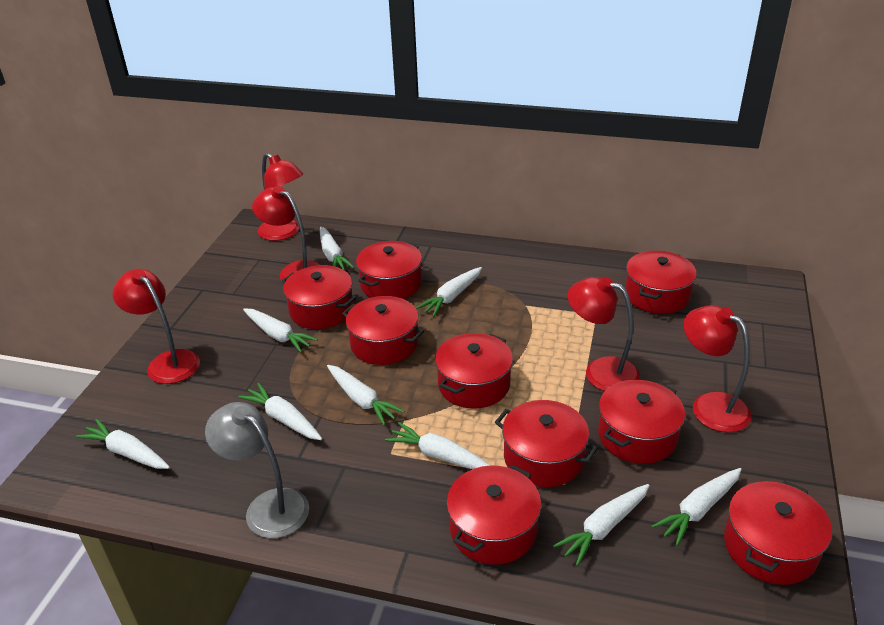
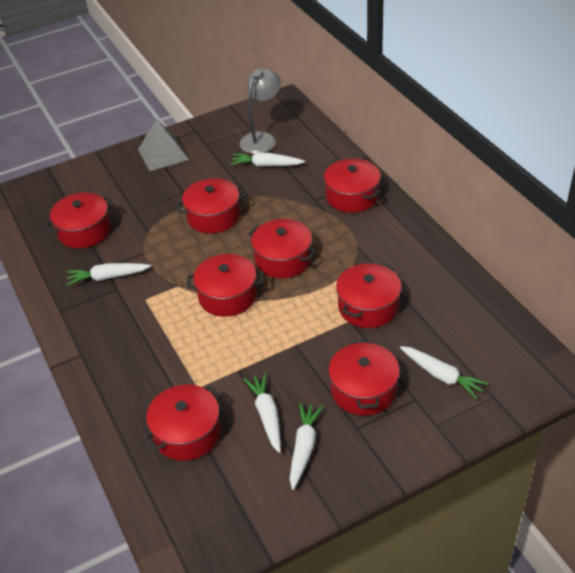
grey pyramid: none = 0 -> [138,119,189,171] = 1
red lamp: [113,269,200,384] [252,186,320,281] [258,153,303,241] [568,277,640,391] [684,305,752,432] = 5 -> none = 0
red pot: [282,265,356,329] [342,296,424,365] [356,241,422,299] [435,333,513,409] [447,464,541,565] [495,400,598,487] [598,380,685,464] [625,251,697,314] [724,481,832,585] = 9 -> [45,192,114,248] [144,385,222,461] [176,178,246,234] [187,254,264,317] [248,219,316,279] [324,158,381,213] [328,340,400,416] [336,263,401,328] = 8
white carrot: [76,419,170,469] [238,383,322,440] [243,308,318,353] [320,227,355,271] [327,365,405,426] [385,422,491,469] [416,267,482,317] [553,484,650,566] [651,468,742,546] = 9 -> [66,263,151,286] [230,153,305,167] [243,373,281,453] [290,403,323,490] [400,346,489,399] = 5

